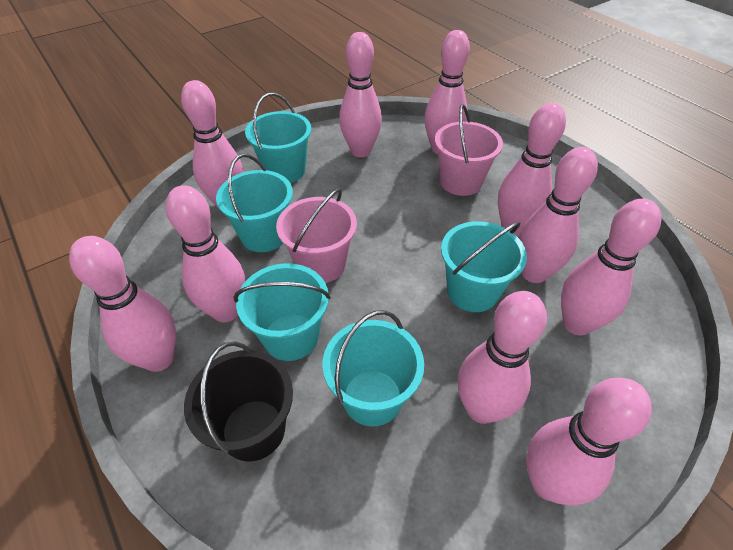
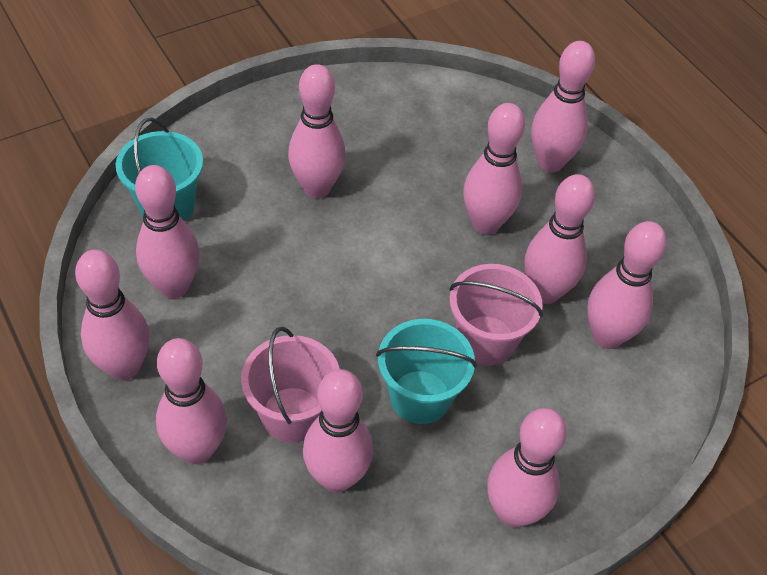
black bucket: [184,341,293,462] = 1 -> none = 0
turquoise bucket: [216,154,293,252] [233,263,331,361] [245,93,311,183] [323,310,424,426] [441,221,527,312] = 5 -> [116,117,203,221] [376,319,477,424] = 2

